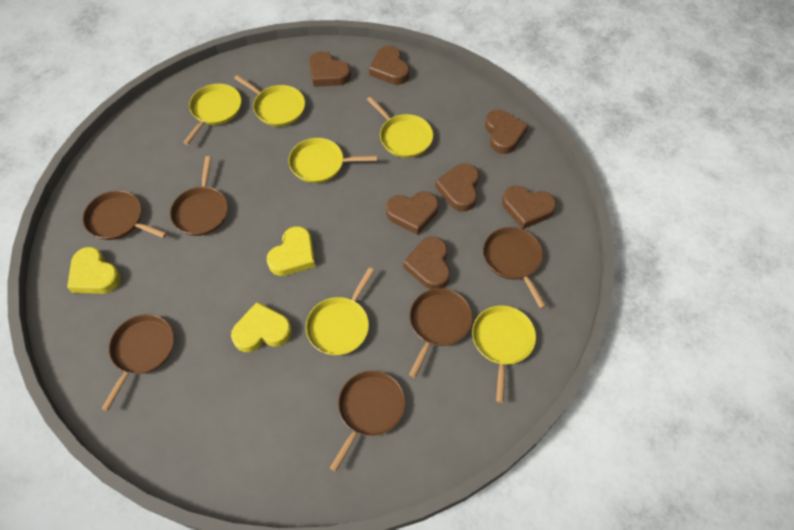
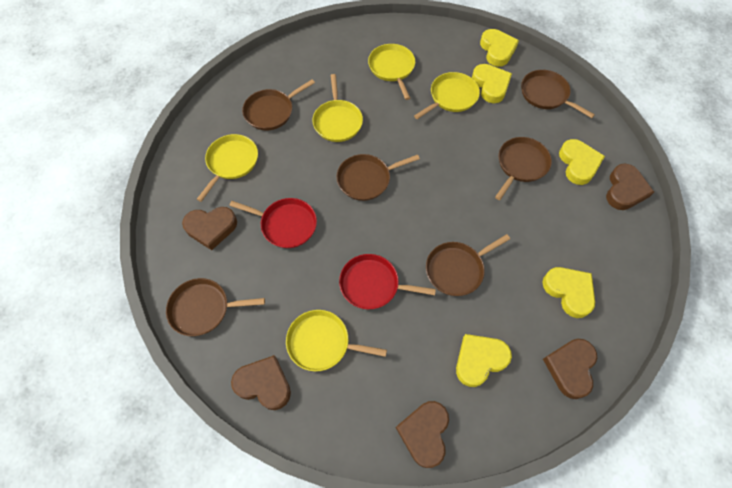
brown heart: [309,51,351,87] [369,46,409,85] [386,192,439,235] [403,237,450,290] [435,163,479,212] [485,110,528,154] [502,186,556,229] = 7 -> [182,207,237,250] [231,355,291,410] [396,401,449,468] [543,339,597,399] [606,164,654,210] = 5
red pan: none = 0 -> [229,198,317,248] [339,254,436,309] = 2
yellow heart: [67,247,121,294] [231,302,292,352] [267,226,315,276] = 3 -> [456,334,512,387] [472,64,512,103] [480,29,519,67] [542,267,595,318] [559,139,605,185] = 5
yellow pan: [183,84,241,145] [234,75,305,127] [289,138,377,183] [306,268,375,356] [367,96,433,158] [472,305,536,403] = 6 -> [197,134,258,202] [286,310,387,371] [312,74,363,142] [368,44,415,100] [414,72,480,119] = 5

